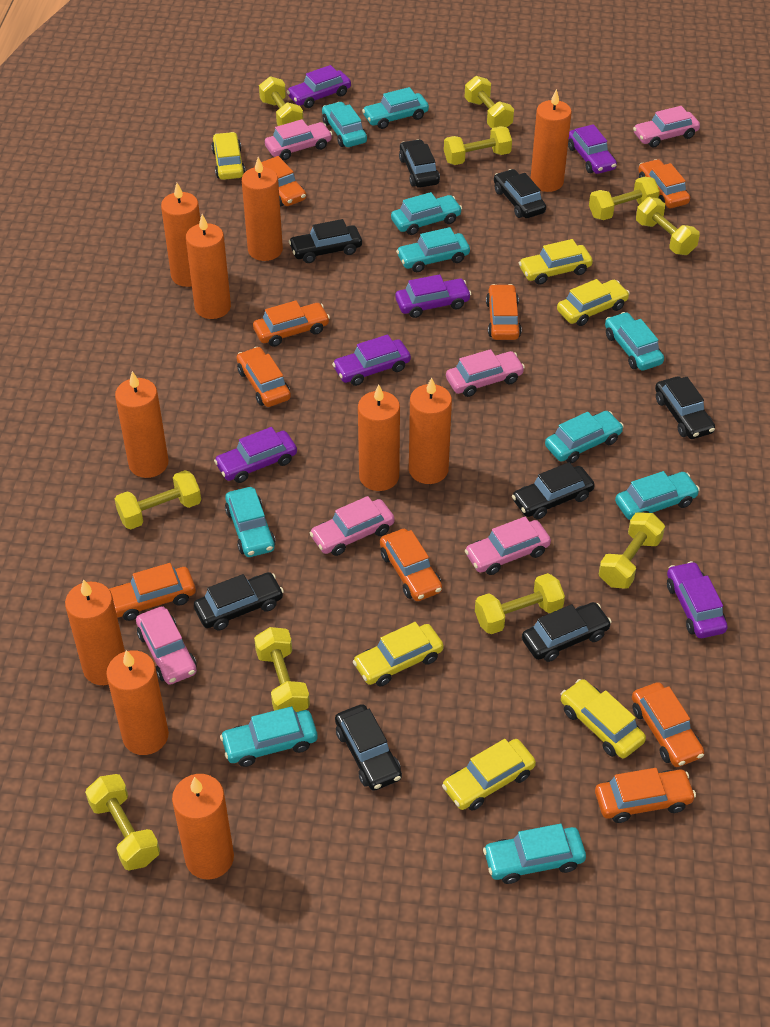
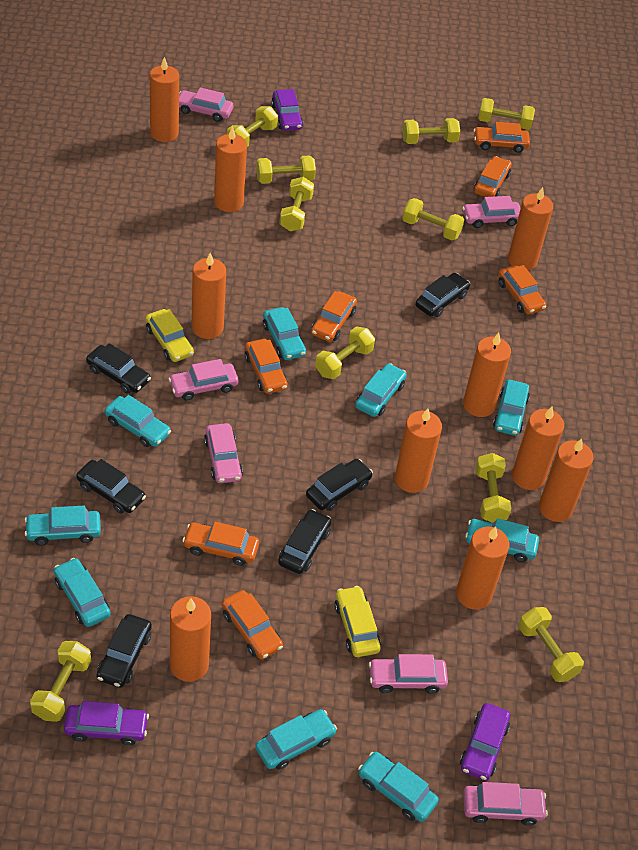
black car: [194,572,284,631] [289,219,362,263] [335,704,402,791] [399,139,440,188] [494,169,546,218] [512,462,595,519] [522,602,612,662] [655,376,715,439] = 8 -> [76,459,146,514] [86,343,151,394] [96,614,152,688] [278,509,332,574] [306,459,373,511] [415,273,470,317] = 6
orange car: [109,563,196,621] [236,347,291,407] [253,300,330,347] [254,156,306,206] [380,529,442,601] [486,284,521,340] [595,768,696,823] [632,682,704,767] [638,159,690,208] = 9 -> [183,522,259,566] [222,590,283,659] [245,339,288,394] [311,291,357,342] [473,122,530,153] [474,156,512,197] [498,265,546,314] = 7
purple car: [214,427,297,483] [287,65,351,108] [332,334,411,386] [395,274,471,318] [568,124,617,174] [667,561,728,638] = 6 -> [64,701,149,745] [271,89,303,131] [460,703,510,781] = 3
turquoise car: [220,706,317,767] [225,487,276,557] [322,102,367,147] [362,87,429,129] [391,192,462,235] [396,227,470,272] [483,824,586,884] [545,411,624,463] [605,312,664,371] [615,471,700,520] = 10 -> [25,506,101,546] [54,558,111,627] [105,395,171,447] [255,709,337,770] [263,307,306,360] [355,363,407,417] [358,752,439,822] [465,518,539,562] [493,380,530,436] = 9
yellow car: [211,132,246,180] [353,622,444,686] [442,739,536,811] [519,239,593,285] [557,279,630,326] [561,679,646,758] = 6 -> [145,309,194,362] [334,586,381,657] = 2

